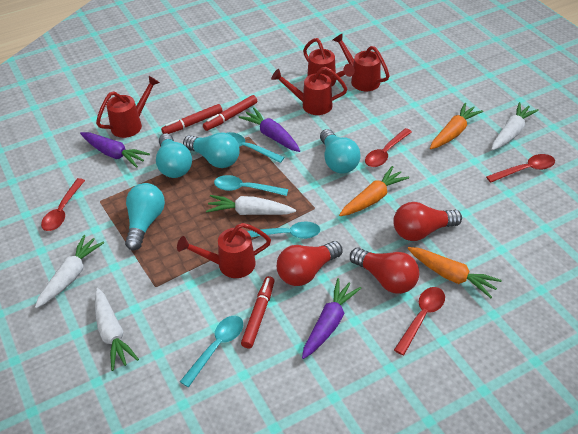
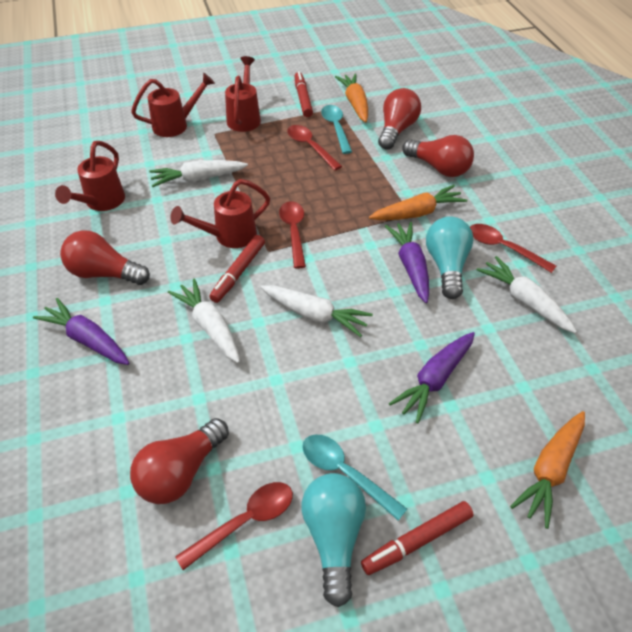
red light bulb: [277,241,343,286] [350,248,419,294] [393,202,462,241] = 3 -> [60,230,150,285] [130,418,229,504] [378,88,421,150] [402,135,474,177] = 4
red watering can: [96,76,160,138] [177,223,271,278] [271,67,347,115] [303,38,355,86] [333,33,390,91] = 5 -> [55,141,125,211] [131,73,215,137] [170,179,270,248] [225,56,261,132] = 4
turquoise light bulb: [125,183,165,250] [156,133,192,178] [183,132,240,168] [320,129,361,174] = 4 -> [301,473,366,607] [426,216,474,299] = 2
turquoise spoon: [180,316,243,387] [214,175,288,196] [227,132,285,163] [247,222,320,239] = 4 -> [302,434,407,521] [321,105,352,154] = 2

